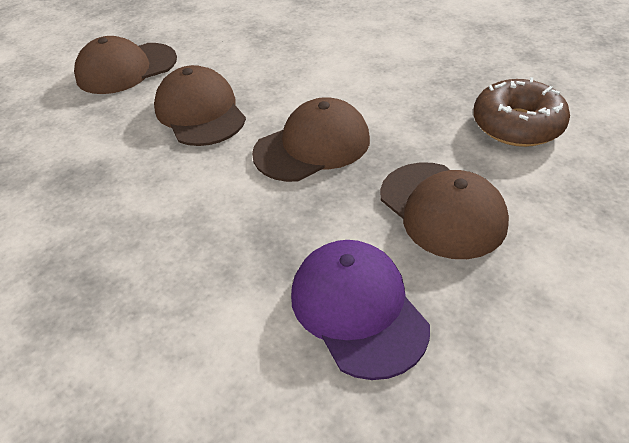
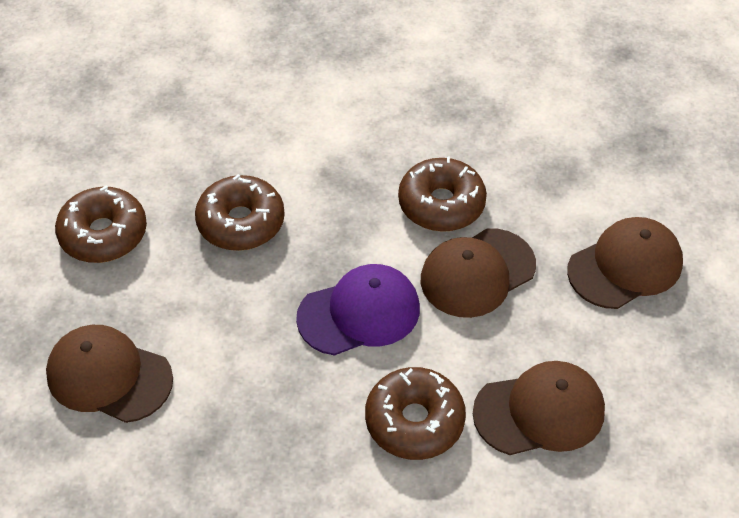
brown donut: [473,77,570,147] = 1 -> [55,185,147,263] [195,174,285,251] [365,367,466,460] [398,156,487,232] = 4

